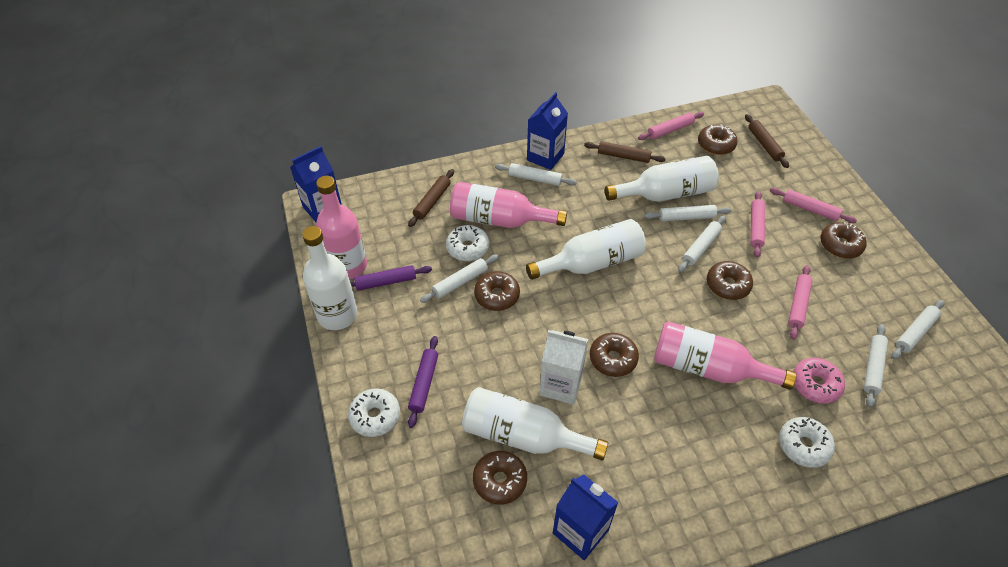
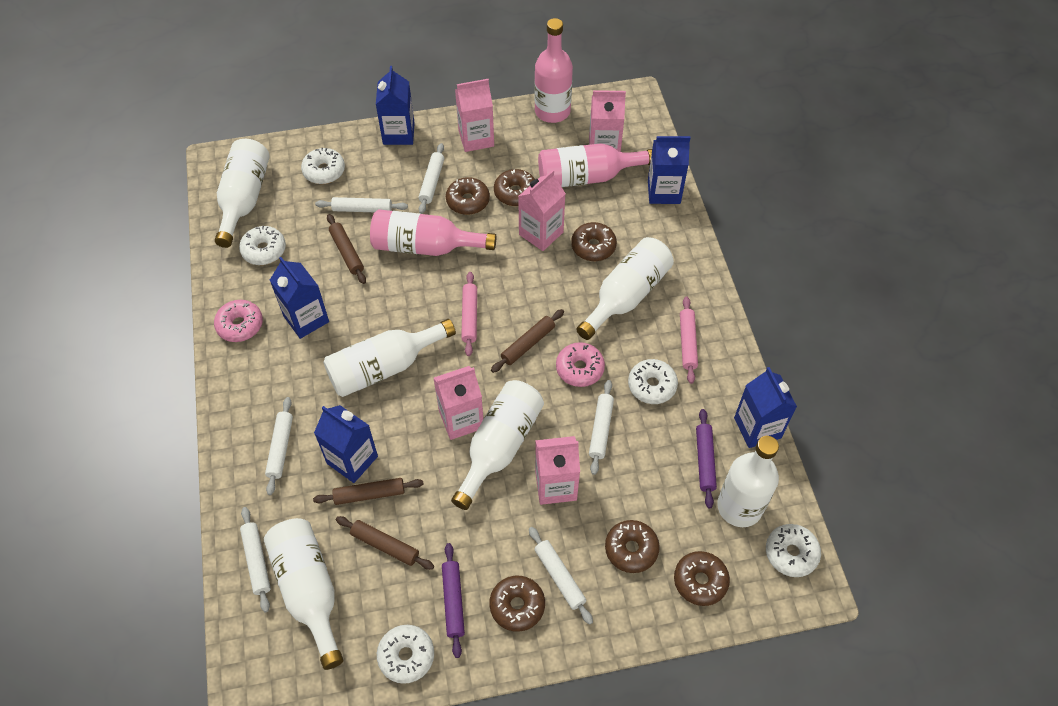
blue carton: [290,146,342,222] [527,92,568,170] [553,474,619,560] = 3 -> [270,257,329,339] [314,405,378,483] [376,66,415,145] [648,136,690,204] [734,367,797,448] = 5
brown rolling pin: [408,169,454,227] [584,141,666,163] [745,114,789,168] = 3 -> [313,478,424,505] [327,214,366,284] [336,516,434,570] [491,309,564,373] = 4
pink carton: none = 0 -> [434,366,483,440] [455,79,494,152] [518,170,566,251] [535,436,580,505] [589,90,626,152] = 5
pink donut: [793,358,845,404] = 1 -> [214,300,263,342] [556,342,605,387] = 2
pink rolling pin: [638,112,704,140] [750,191,765,258] [770,188,857,223] [788,265,812,340] = 4 -> [461,272,477,356] [680,297,698,384] = 2
white bottle: [302,226,358,330] [462,387,608,460] [526,219,646,280] [605,156,719,202] = 4 -> [215,139,270,248] [264,518,343,670] [323,319,456,397] [451,380,544,510] [576,237,674,340] [717,436,779,527] = 6
white carton: [539,330,589,405] = 1 -> none = 0
white donut: [348,388,400,437] [446,225,489,261] [779,417,835,468] = 3 -> [239,226,286,265] [301,147,345,184] [377,625,434,684] [628,359,678,404] [766,524,821,577] = 5

